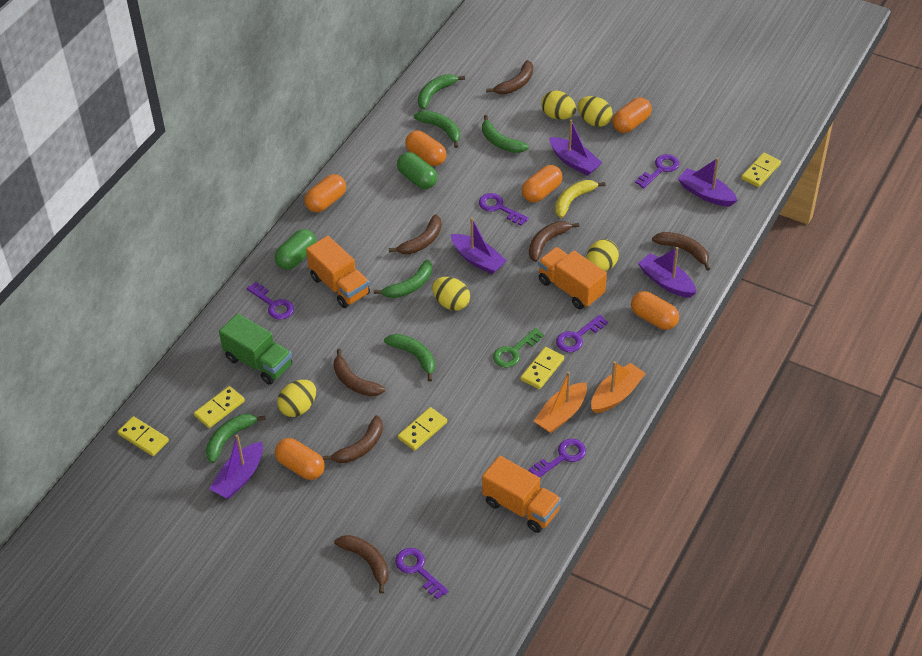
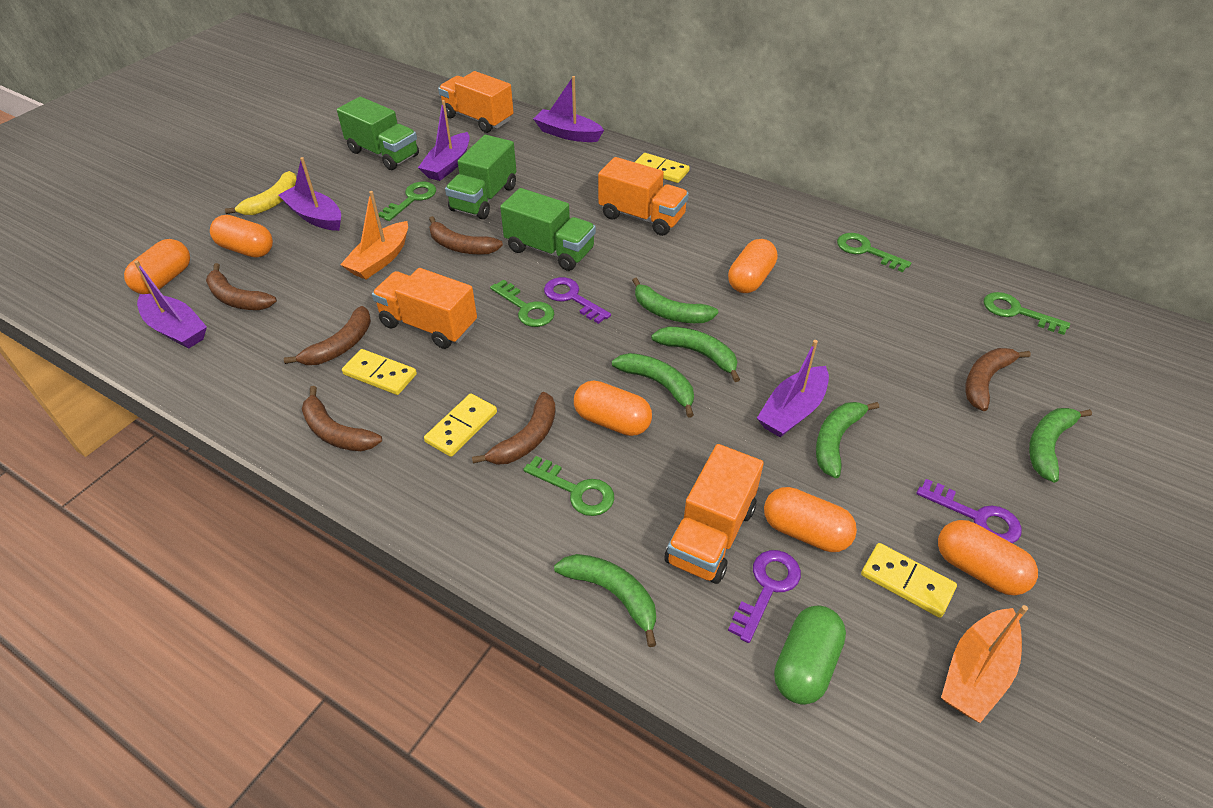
brown banana: [323,415,383,463] [333,349,385,396] [334,535,389,594] [389,214,442,254] [486,60,533,94] [529,221,579,262] [652,232,710,271] = 7 -> [206,263,277,310] [284,306,371,365] [302,386,382,451] [429,216,503,255] [472,392,556,465] [965,348,1031,411] = 6
green capsule: [275,229,316,270] [397,152,437,189] = 2 -> [774,606,846,705] = 1
green key: [493,328,544,368] = 1 -> [378,182,436,221] [490,279,554,327] [523,456,614,516] [837,233,911,272] [984,292,1070,335] = 5
green truck: [219,313,292,385] = 1 -> [337,97,419,170] [445,135,516,219] [500,188,596,271] = 3
orange truck: [306,236,370,308] [482,456,561,533] [538,247,607,309] = 3 -> [372,268,477,349] [438,71,514,133] [598,157,689,236] [664,444,764,584] = 4
purple key: [246,282,294,320] [395,548,449,599] [479,193,529,226] [529,439,586,478] [556,315,608,352] [635,154,679,188] = 6 -> [544,277,611,324] [728,550,801,643] [916,479,1022,543] = 3
yellow domino: [118,416,169,456] [194,386,245,428] [398,407,447,451] [521,347,564,389] [741,153,781,187] = 5 -> [342,349,417,395] [424,394,497,457] [635,153,690,183] [861,543,957,618] = 4
yellow egg: [277,380,316,417] [432,277,470,311] [541,90,576,120] [578,96,613,127] [586,239,619,272] = 5 -> none = 0

